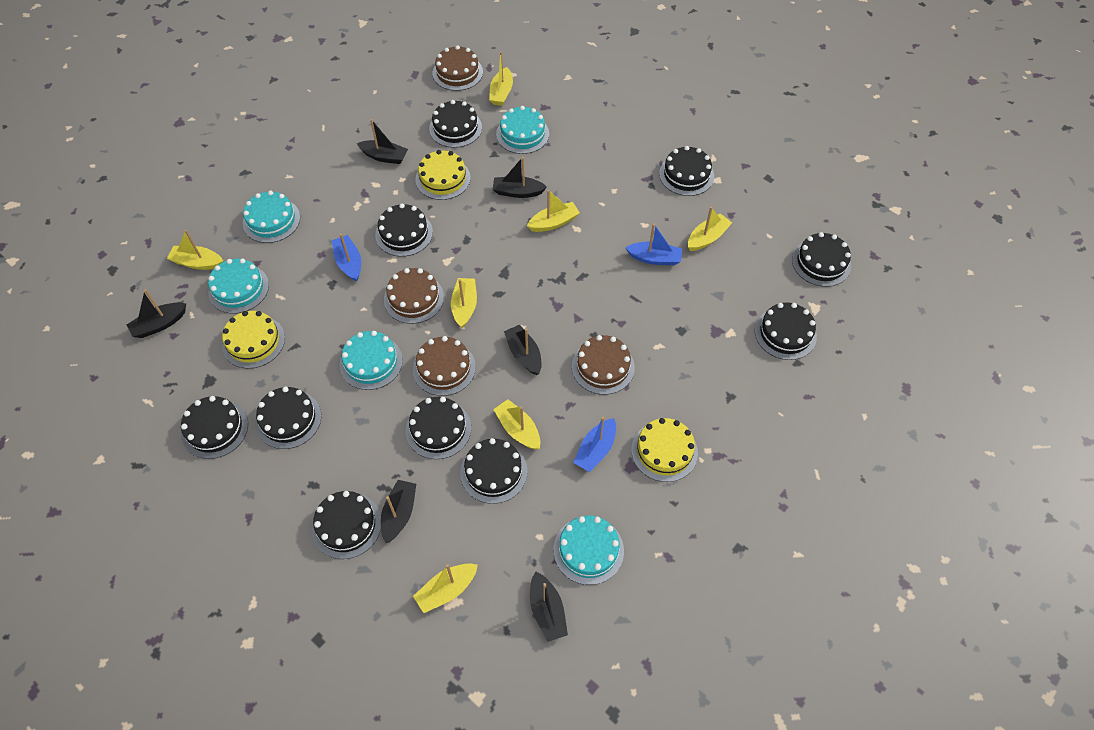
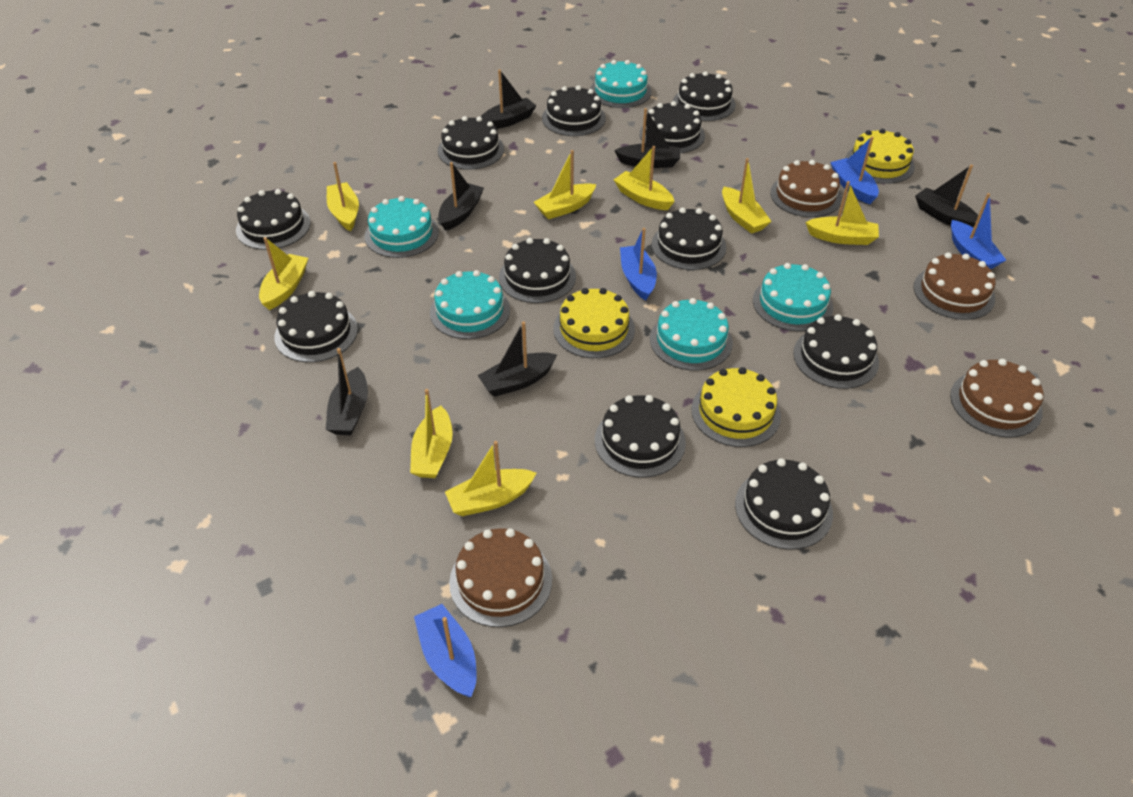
black cake: [181,396,248,459] [255,387,321,449] [312,491,381,559] [375,204,433,257] [406,397,471,459] [429,100,482,148] [460,438,528,504] [659,146,714,196] [755,303,817,360] [792,232,851,287] = 10 -> [236,189,311,250] [274,291,358,362] [438,116,504,170] [499,238,576,303] [542,86,606,136] [595,395,686,478] [640,101,705,153] [652,207,727,270] [673,71,736,121] [735,458,833,550] [793,314,879,389] = 11
blue boat: [332,234,361,282] [573,417,616,472] [625,223,682,265] = 3 -> [414,604,477,697] [620,228,657,301] [830,136,879,204] [951,193,1006,269] = 4
yellow boat: [167,230,223,270] [413,563,478,613] [451,278,477,328] [489,52,513,106] [493,399,540,450] [527,190,580,232] [688,207,732,251] = 7 -> [259,237,308,310] [327,162,359,231] [410,389,453,478] [445,441,537,516] [534,150,597,219] [614,146,675,210] [722,158,772,234] [806,181,879,245] = 8

